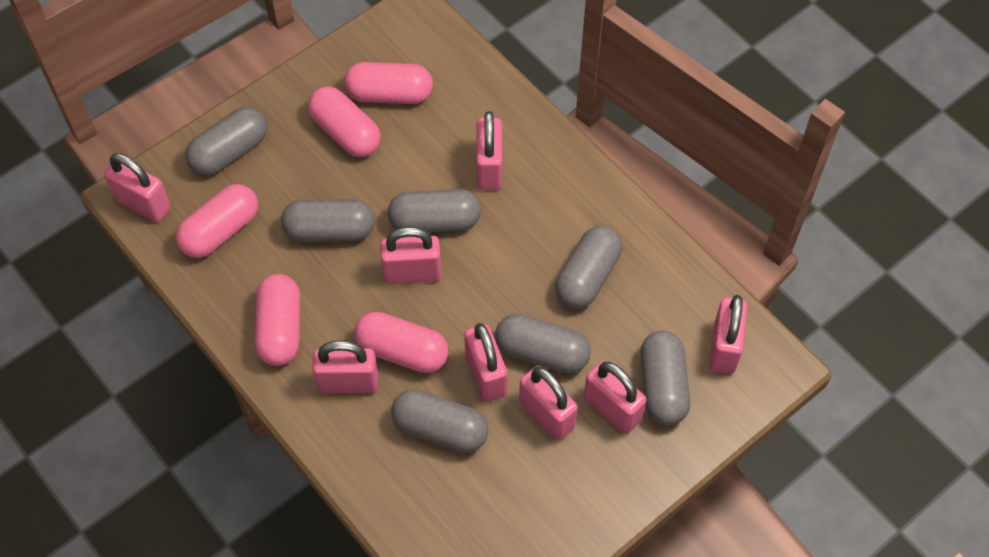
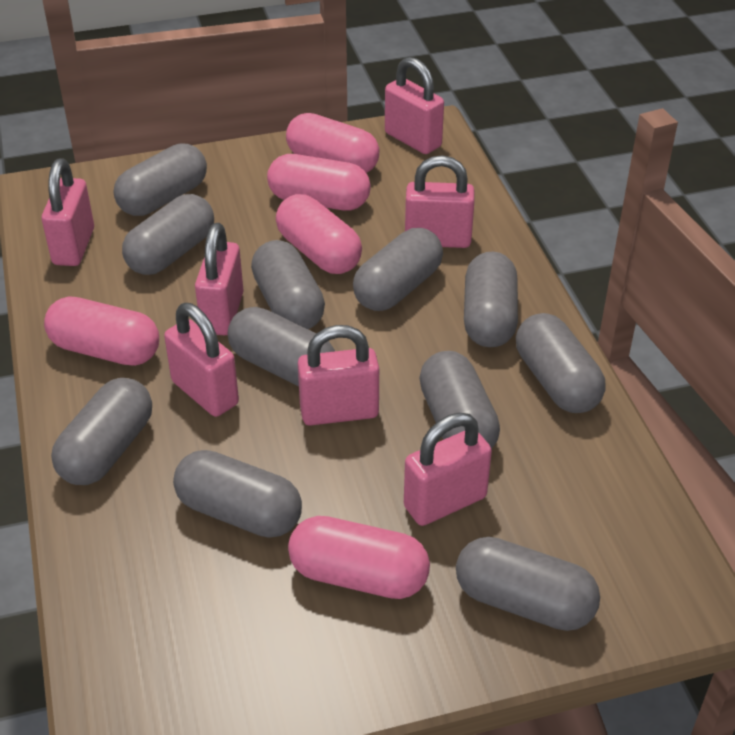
grey capsule: [185,107,267,176] [281,199,375,242] [388,189,481,233] [391,389,488,453] [495,314,591,374] [555,225,622,309] [640,331,690,426] = 7 -> [51,378,152,485] [113,144,207,216] [122,194,214,275] [173,450,302,538] [228,307,335,386] [251,240,325,329] [353,228,443,311] [419,351,500,449] [456,537,600,631] [464,252,518,347] [516,313,606,413] = 11
pink padlock: [104,153,171,222] [312,341,378,393] [380,227,442,284] [464,323,508,402] [477,111,502,190] [519,366,578,441] [584,361,647,434] [709,295,748,374] = 8 -> [42,158,94,266] [164,303,239,417] [195,223,244,336] [298,325,379,426] [385,57,444,154] [404,413,492,526] [405,155,475,248] = 7

